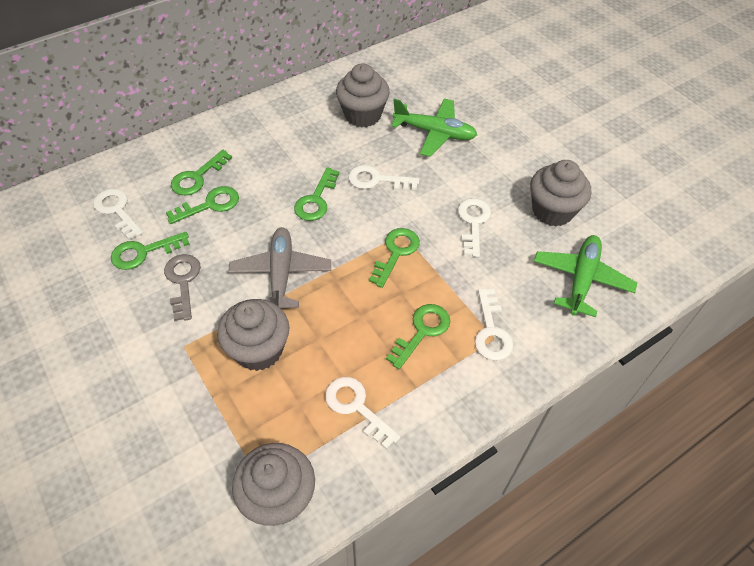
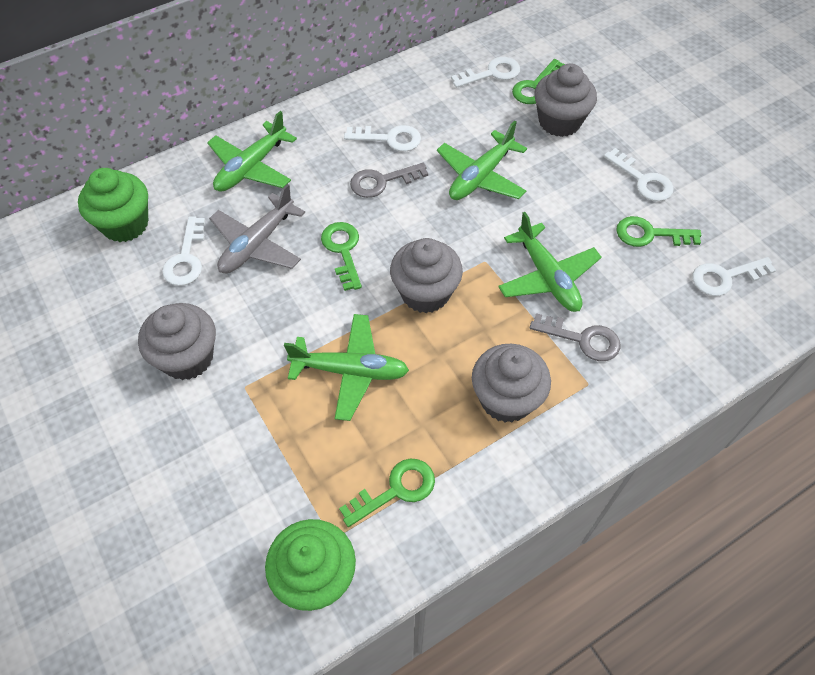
green cupcake: none = 0 -> [78,168,148,242] [265,519,356,611] = 2
green key: [111,232,190,270] [166,186,239,224] [171,150,232,196] [294,167,339,221] [369,228,420,288] [386,304,450,369] = 6 -> [321,222,362,291] [339,458,435,527] [512,59,565,104] [616,216,701,247] = 4
green plane: [391,98,477,157] [534,235,637,317] = 2 -> [207,111,297,192] [284,314,409,421] [437,121,527,200] [498,212,602,312] = 4
grey key: [164,254,201,321] = 1 -> [350,163,428,198] [529,313,620,361] = 2

